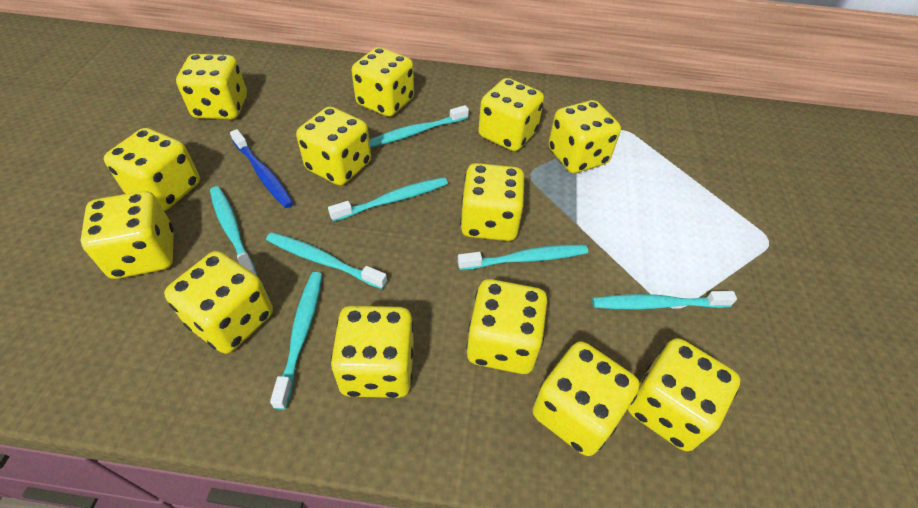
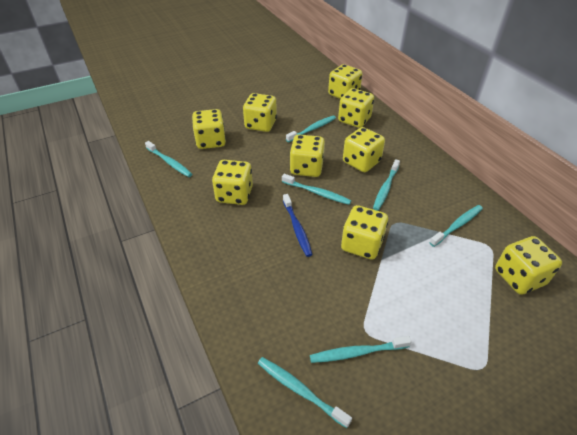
yellow dice: [81,191,174,279] [104,128,200,211] [164,251,273,354] [176,54,247,119] [296,107,371,186] [331,306,414,398] [352,47,414,117] [460,163,524,241] [466,279,547,374] [478,78,544,151] [532,341,640,456] [548,100,621,174] [628,338,740,451] = 13 -> [192,109,226,149] [212,160,253,205] [243,93,277,132] [290,134,325,177] [328,64,362,99] [338,88,374,128] [341,205,388,260] [343,127,385,172] [495,236,562,295] = 9

